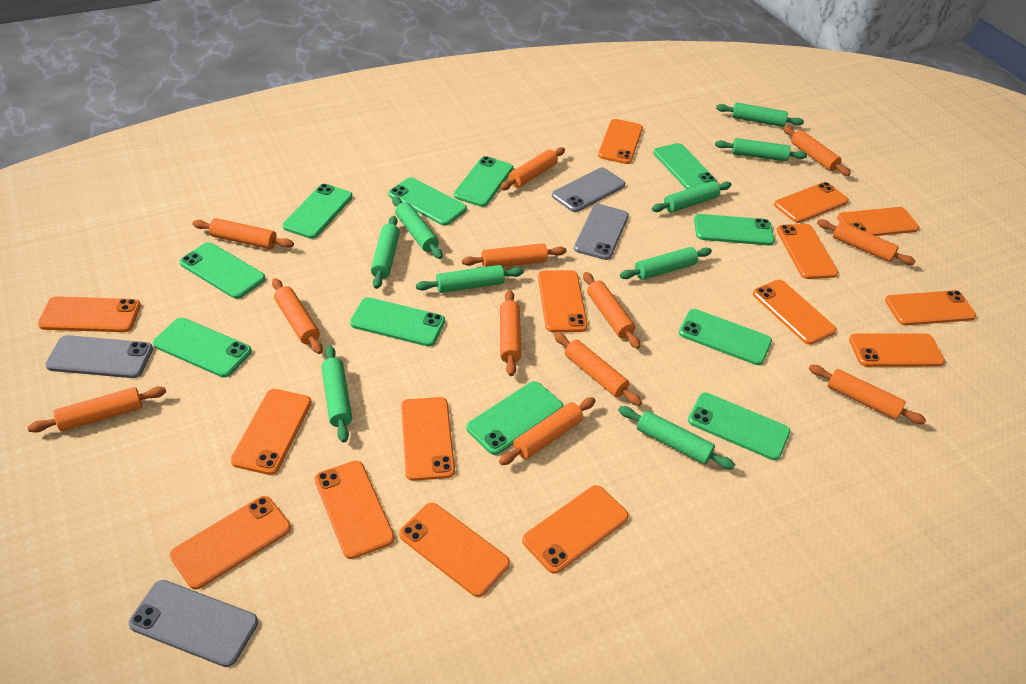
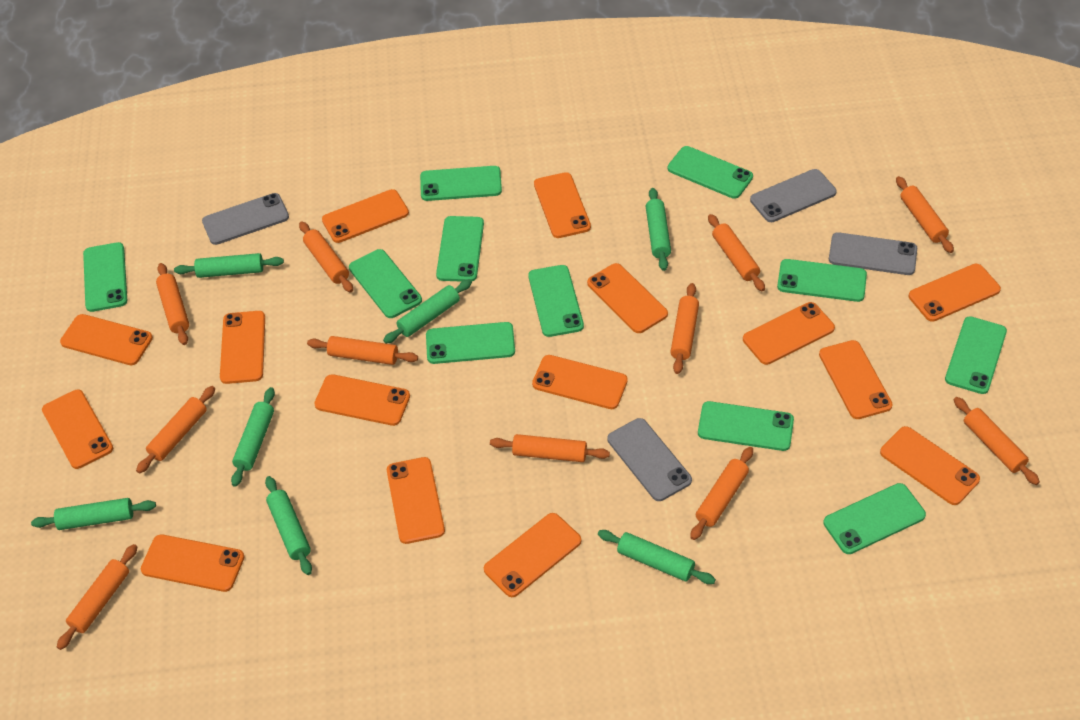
green rolling pin: [321,345,352,442] [371,216,400,289] [392,196,443,259] [416,265,524,293] [618,406,735,469] [620,247,712,280] [652,181,732,212] [715,138,807,161] [716,102,804,127] = 9 -> [31,498,156,530] [174,253,284,278] [231,387,275,487] [265,476,312,575] [383,279,472,344] [598,530,716,584] [646,188,671,271] = 7
orange rolling pin: [27,386,166,433] [192,218,294,249] [272,278,323,354] [462,243,567,267] [499,397,596,465] [500,147,565,190] [500,290,521,376] [554,332,642,406] [583,272,640,349] [783,126,851,176] [809,365,926,424] [817,219,916,265] = 12 -> [57,544,137,650] [136,386,215,473] [156,263,189,345] [299,222,353,292] [307,336,418,365] [490,434,610,462] [670,283,699,374] [690,447,753,540] [708,214,765,291] [896,176,954,253] [954,397,1040,485] = 11

